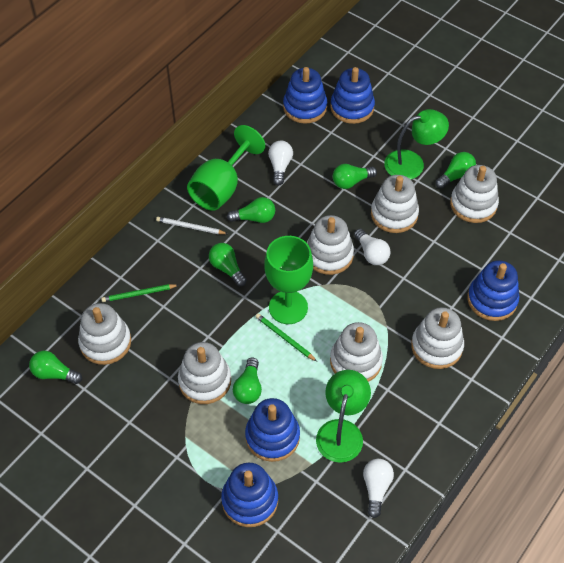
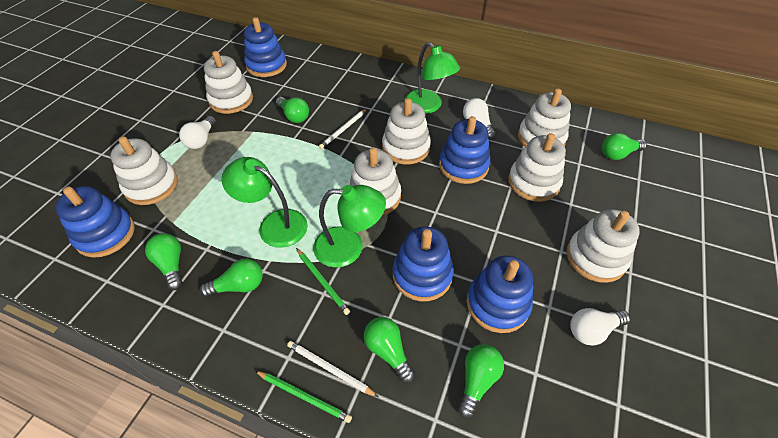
green goblet: [187,125,265,211] [264,236,313,324] = 2 -> none = 0
green lamp: [316,370,371,463] [384,109,449,179] = 2 -> [222,157,308,248] [313,185,386,268] [404,42,460,114] = 3
white pencil: [156,217,228,234] = 1 -> [287,341,378,397] [319,109,367,149] = 2

